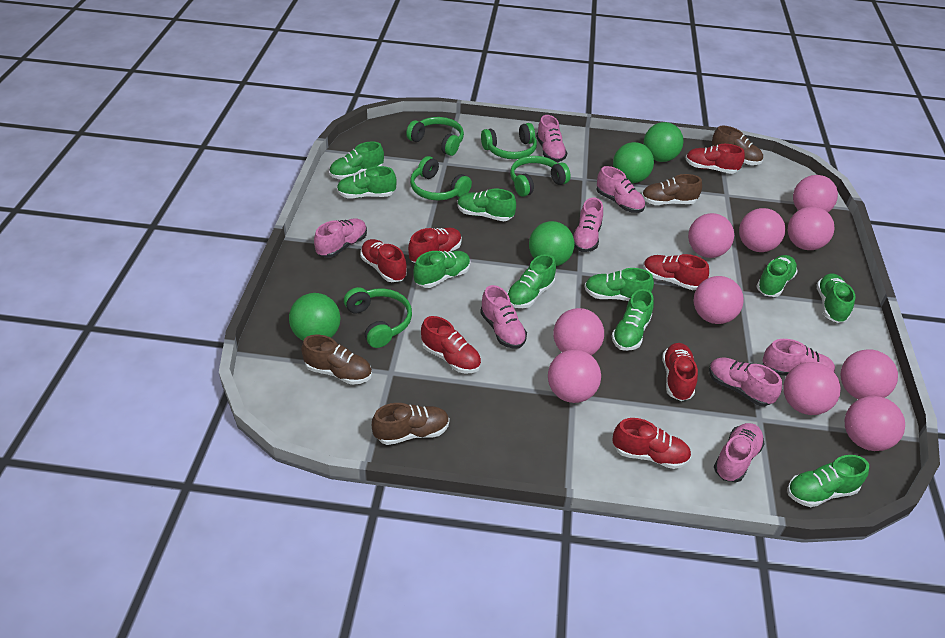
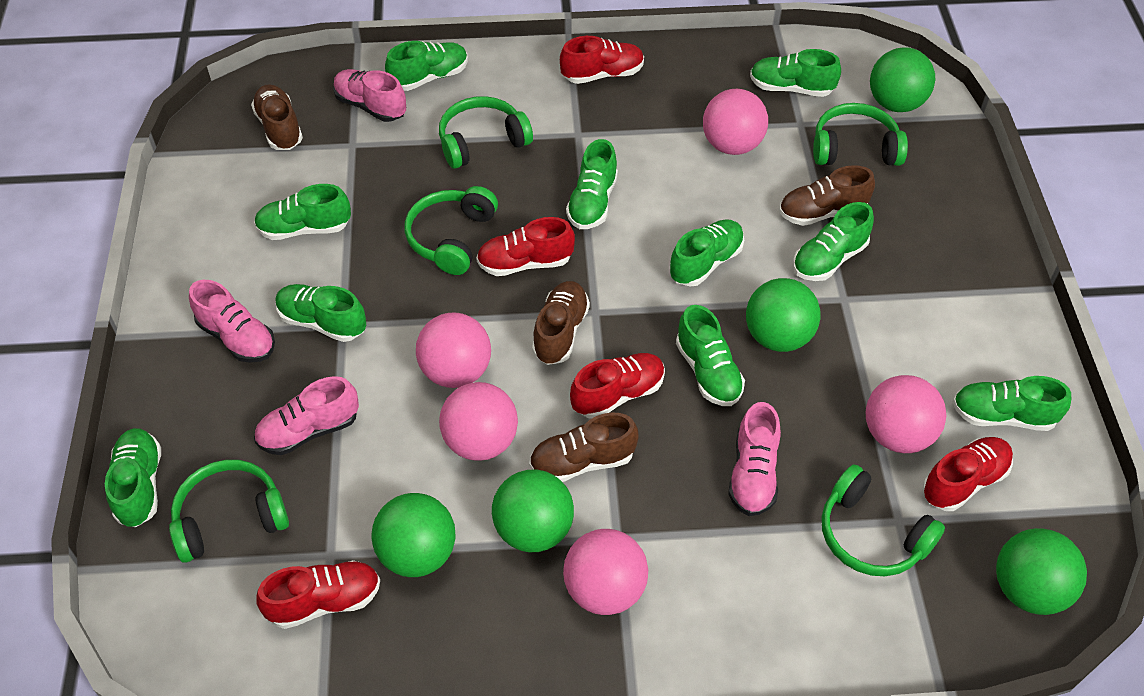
green ball: [289,293,341,341] [529,221,574,266] [613,142,654,183] [644,122,684,162] = 4 -> [372,493,456,577] [492,469,574,552] [746,278,821,352] [870,47,935,112] [996,528,1087,615] = 5
pink ball: [548,350,601,403] [553,308,604,356] [688,213,734,258] [693,276,744,324] [739,208,785,252] [783,362,841,415] [788,207,835,250] [793,175,838,212] [841,349,898,399] [845,396,905,451] = 10 -> [416,312,491,388] [439,382,518,461] [563,529,648,615] [703,89,768,155] [866,375,947,453] = 5
pink shoe: [314,218,367,258] [480,285,527,349] [536,115,567,162] [573,197,603,252] [597,166,645,213] [709,357,782,406] [714,423,765,482] [763,339,835,376] = 8 -> [189,280,275,363] [254,376,359,455] [333,69,406,122] [728,402,781,516] = 4
red shoe: [360,239,407,282] [408,228,462,263] [421,316,481,374] [612,418,691,469] [643,254,709,290] [662,343,698,401] [685,144,745,174] = 7 -> [256,560,380,629] [476,217,575,276] [560,36,644,84] [570,353,665,419] [923,437,1013,511] = 5

